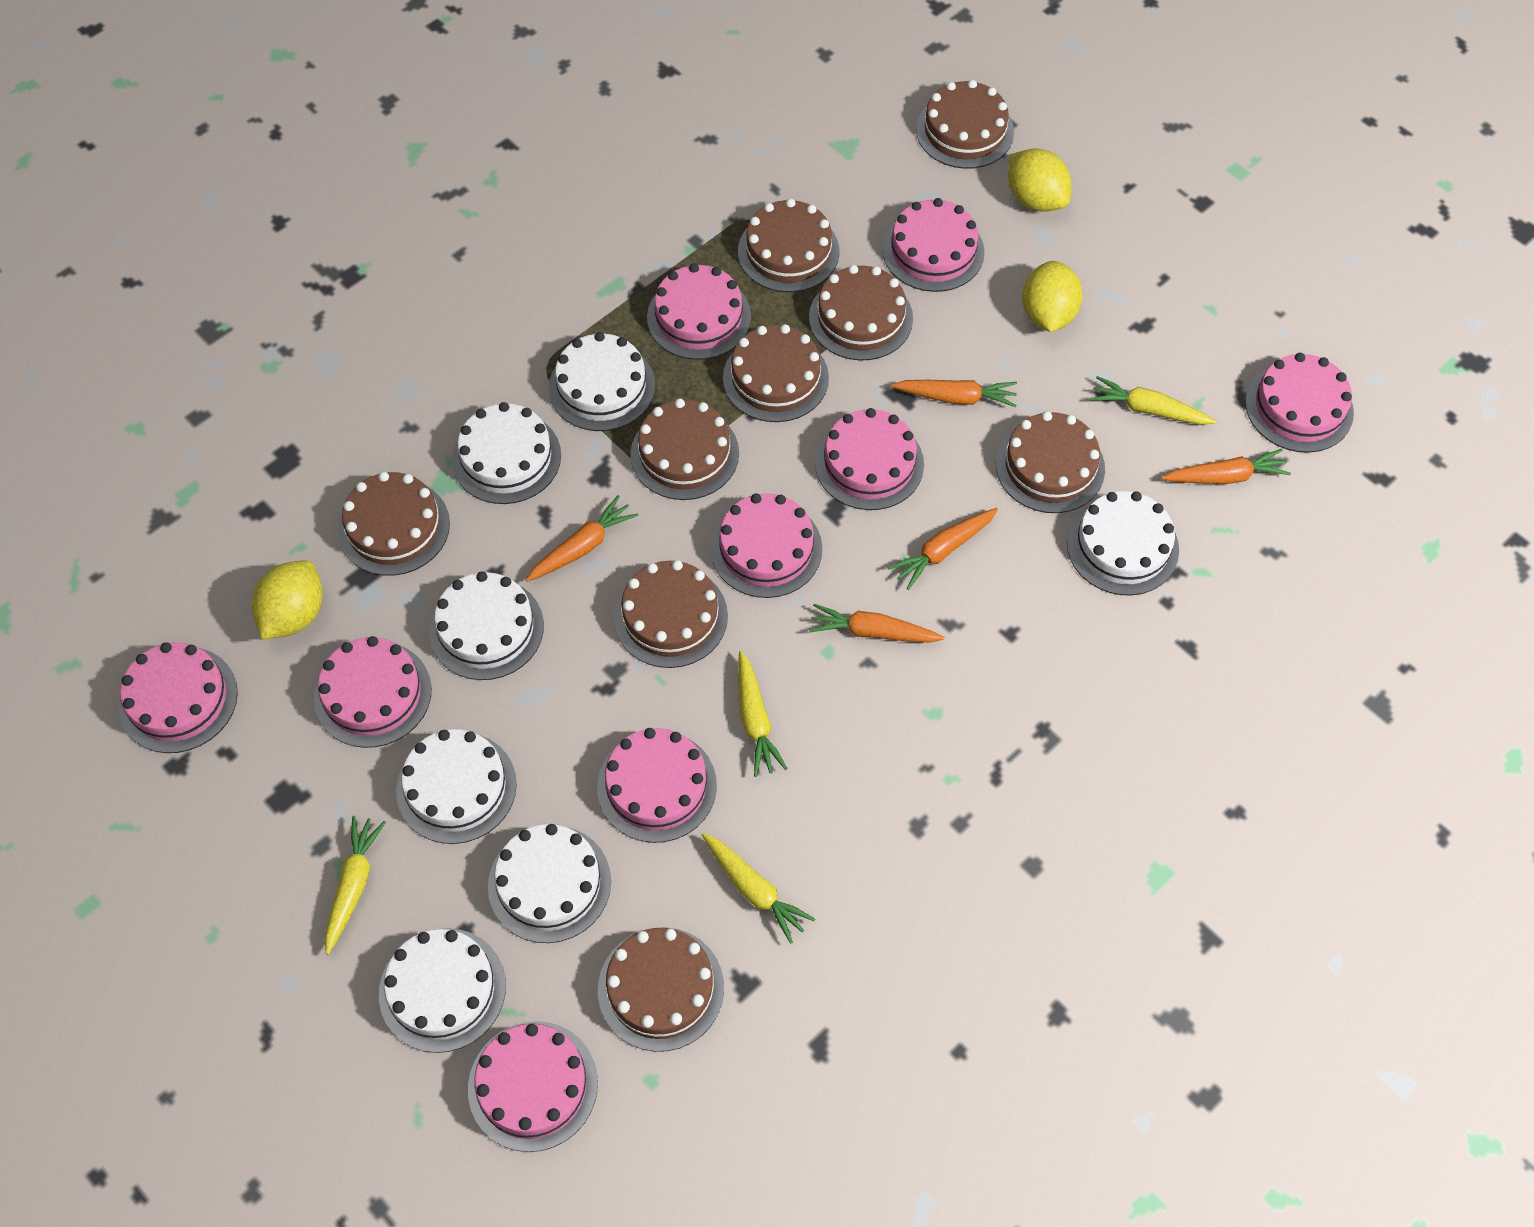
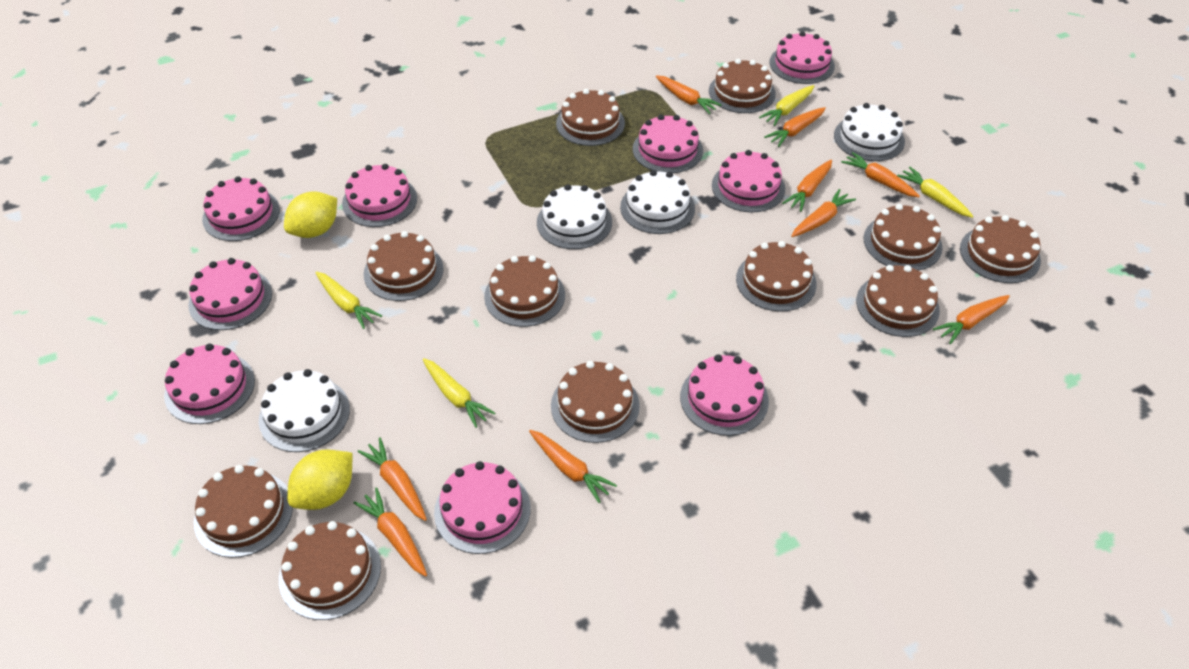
brown cake: [338,472,450,576] [598,927,724,1052] [614,560,728,668] [630,398,739,500] [723,324,829,422] [738,198,840,292] [809,265,913,360] [916,80,1014,169] [996,411,1105,513] = 9 -> [194,465,293,558] [279,521,381,620] [364,231,444,301] [484,255,565,327] [551,361,640,443] [556,89,625,146] [709,59,776,113] [736,241,817,312] [856,265,940,337] [863,204,943,270] [960,215,1041,283] = 11
orange carrot: [526,495,638,582] [809,604,944,643] [888,508,998,590] [891,380,1017,407] [1161,449,1291,484] = 5 -> [354,488,427,577] [358,438,427,521] [529,430,617,503] [656,75,721,114] [764,107,826,147] [782,160,832,212] [791,189,856,237] [841,152,920,197] [933,295,1010,344] = 9
white cake: [379,928,506,1053] [396,729,517,844] [429,571,544,680] [452,402,561,504] [488,824,611,943] [549,332,655,431] [1067,491,1179,595] = 7 -> [259,369,350,452] [537,184,612,249] [620,170,695,234] [834,103,905,161] = 4
yellow lemon: [252,561,323,640] [1008,149,1072,212] [1022,261,1083,332] = 3 -> [284,191,337,238] [287,449,352,510] = 2

